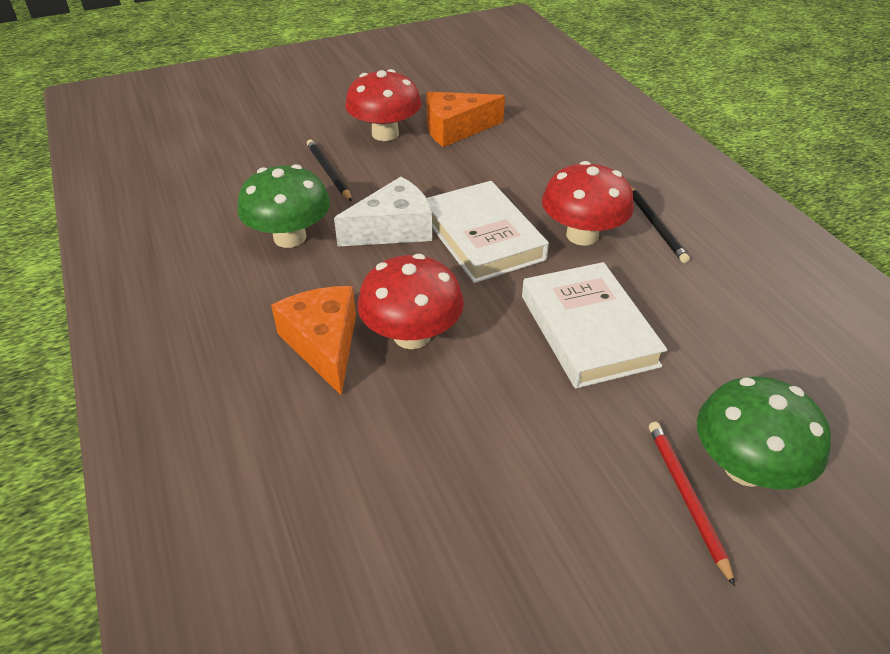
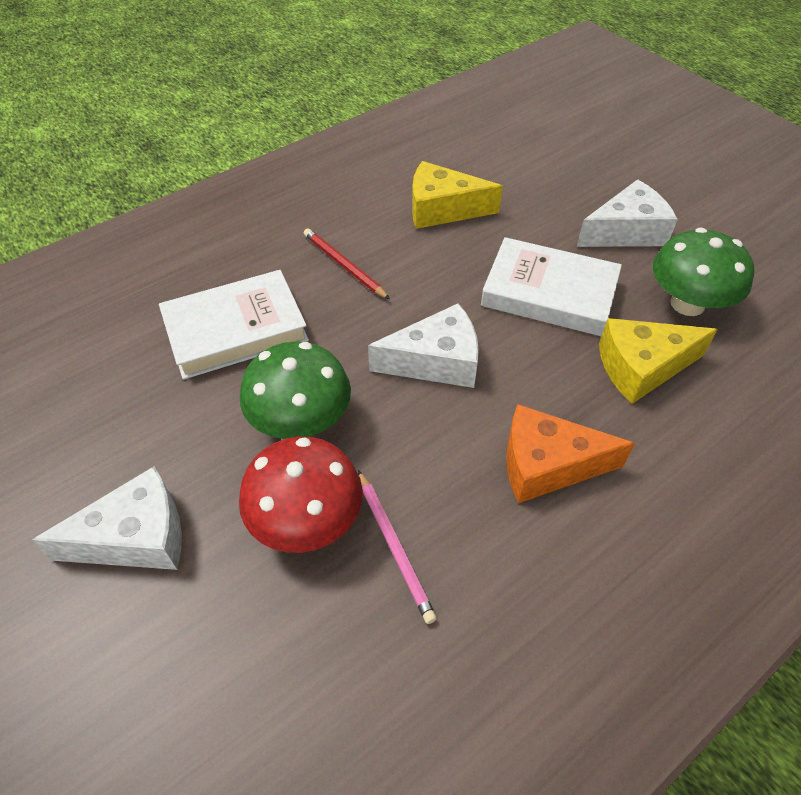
black pencil: [307,140,352,201] [631,187,690,263] = 2 -> none = 0
orange cheese: [271,286,356,396] [426,92,505,147] = 2 -> [506,404,635,503] = 1
pink pencil: none = 0 -> [358,470,437,624] = 1
red mushroom: [345,69,422,141] [357,254,464,349] [542,161,634,246] = 3 -> [239,437,363,553] = 1
white cheese: [334,177,432,246] = 1 -> [32,466,182,570] [368,303,479,388] [577,180,678,247] = 3
yellow cheese: none = 0 -> [412,161,503,229] [599,318,718,404] = 2

